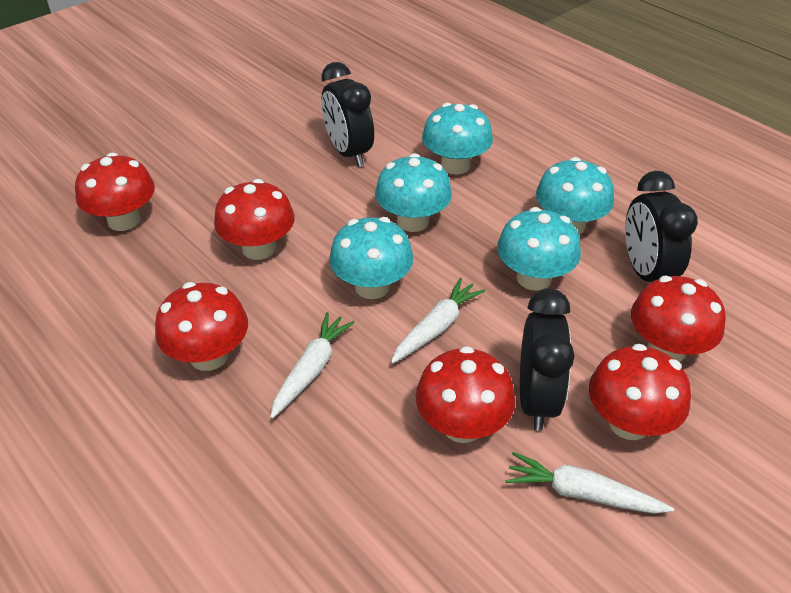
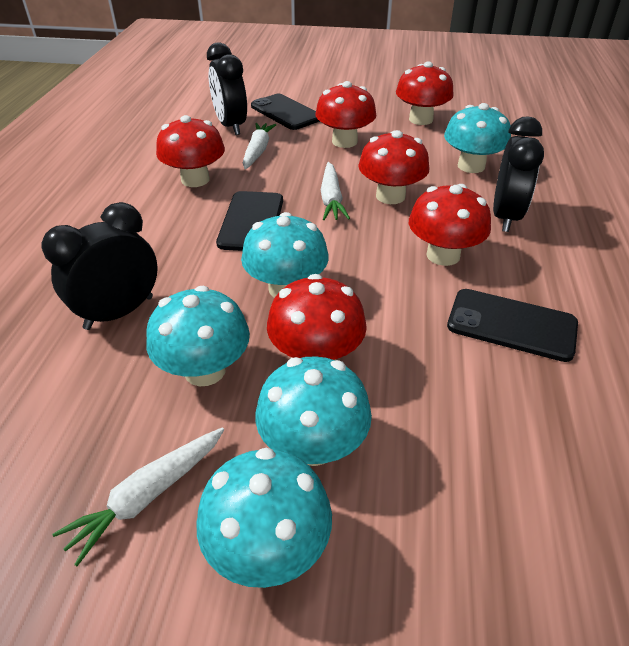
black phone: none = 0 -> [216,191,283,251] [251,94,320,130] [447,289,578,362] = 3

